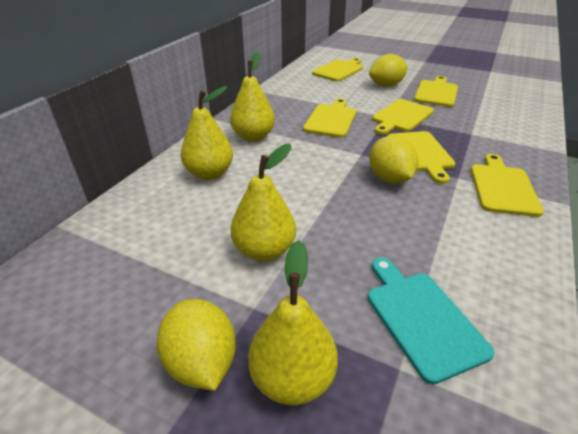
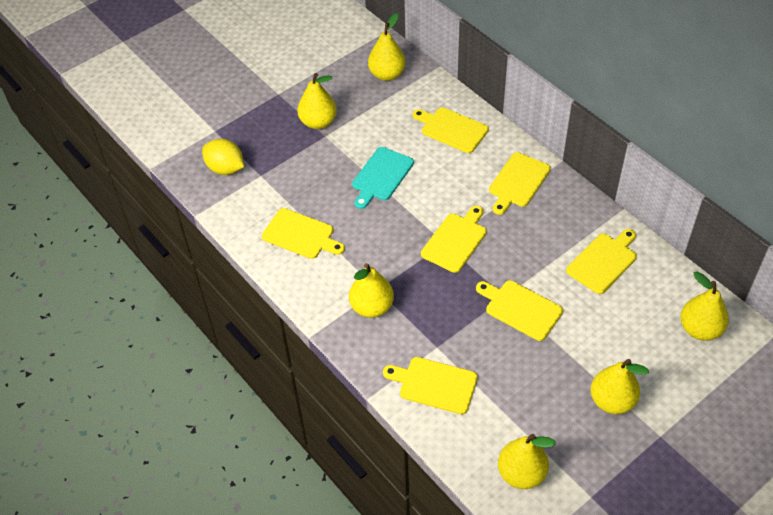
yellow cutting board: [303,98,356,138] [312,58,363,82] [372,99,434,135] [388,131,456,184] [414,76,458,107] [471,154,544,217] = 6 -> [262,208,345,259] [383,357,478,414] [413,107,489,153] [421,206,487,273] [476,280,563,341] [489,152,551,215] [566,229,637,294] = 7
yellow lemon: [157,299,236,391] [369,54,408,87] [369,136,419,184] = 3 -> [202,139,244,175] = 1
yellow pear: [181,86,233,180] [230,53,275,142] [230,144,296,261] [248,240,338,405] = 4 -> [297,73,337,129] [349,263,394,318] [368,13,406,81] [498,434,556,489] [591,359,649,414] [680,272,729,341] = 6

